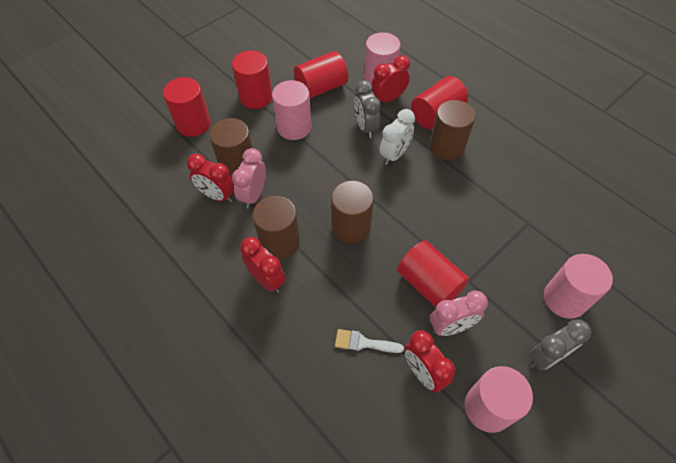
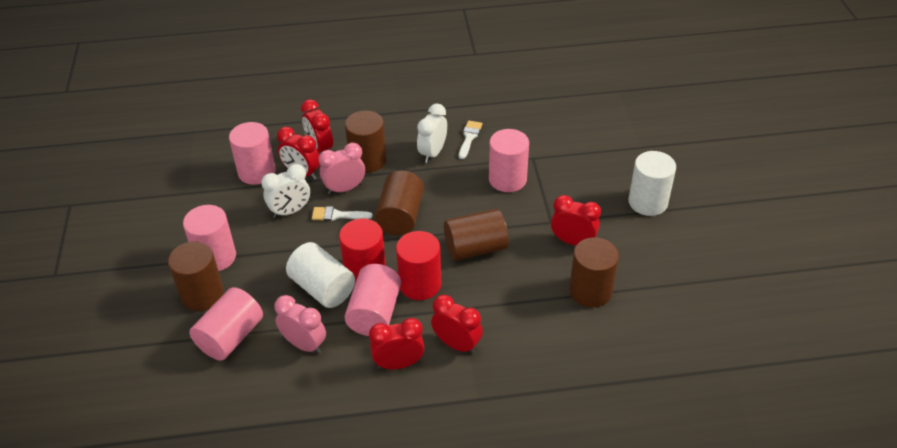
brown cylinder: [209,118,253,177] [253,196,300,259] [331,180,374,244] [429,100,476,160] = 4 -> [168,241,224,311] [345,111,387,173] [375,170,424,235] [444,209,509,261] [569,237,619,307] = 5
grey clock: [354,80,381,138] [529,320,591,370] = 2 -> none = 0
pink cylinder: [272,80,311,140] [364,32,401,83] [465,366,533,433] [544,254,613,319] = 4 -> [183,205,236,271] [189,287,263,361] [229,122,276,185] [345,264,401,336] [489,129,529,192] = 5
red clock: [187,154,234,203] [240,237,286,293] [371,55,410,102] [404,330,455,392] = 4 -> [277,127,320,180] [301,99,333,152] [369,318,424,369] [431,295,483,354] [551,195,601,246] = 5
red cylinder: [163,77,211,137] [232,50,272,109] [294,51,348,98] [397,240,469,307] [411,76,468,129] = 5 -> [339,219,386,283] [396,231,441,300] = 2
white brush: [335,329,404,353] = 1 -> [312,206,373,221] [459,120,483,159] = 2
white clock: [379,109,415,165] = 1 -> [261,164,310,218] [417,103,447,163] = 2
white cylinder: none = 0 -> [286,242,355,308] [628,151,676,216] = 2

